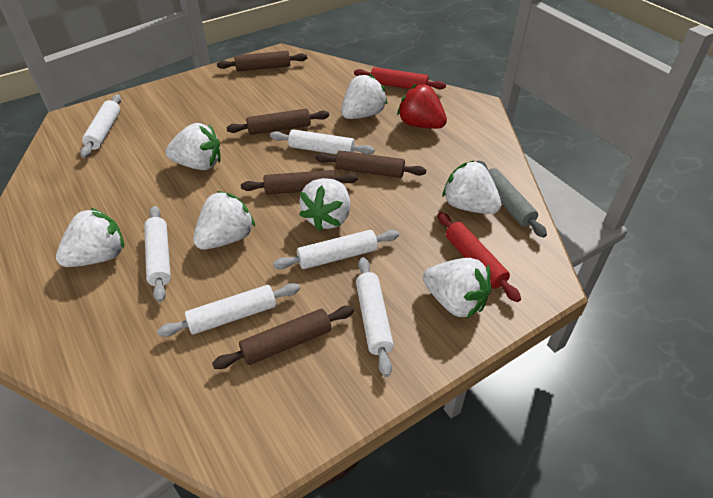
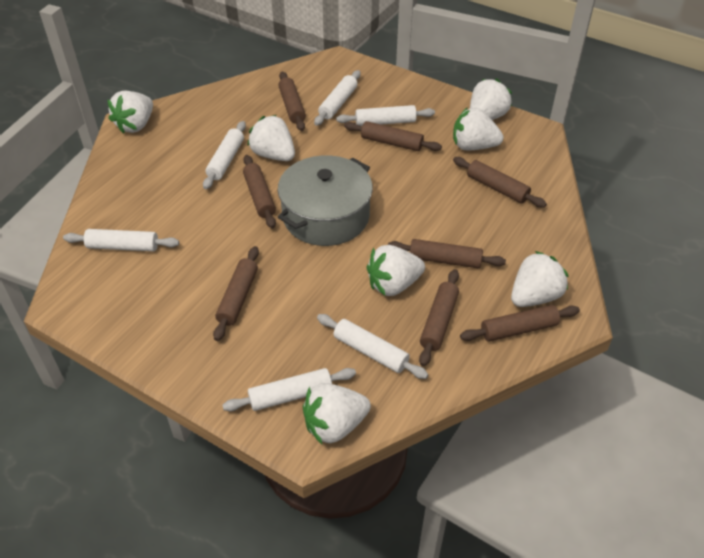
brown rolling pin: [212,306,354,369] [217,51,307,71] [226,109,329,135] [241,170,358,195] [315,151,426,178] = 5 -> [213,246,259,341] [243,155,276,228] [278,72,306,131] [344,121,442,151] [388,239,506,268] [419,269,459,366] [453,157,547,208] [460,305,580,342] = 8
grey pot: none = 0 -> [278,155,373,246] = 1
grey rolling pin: [476,161,547,238] = 1 -> none = 0
red rolling pin: [354,67,446,90] [438,212,521,302] = 2 -> none = 0
red strawberry: [397,84,447,129] = 1 -> none = 0

